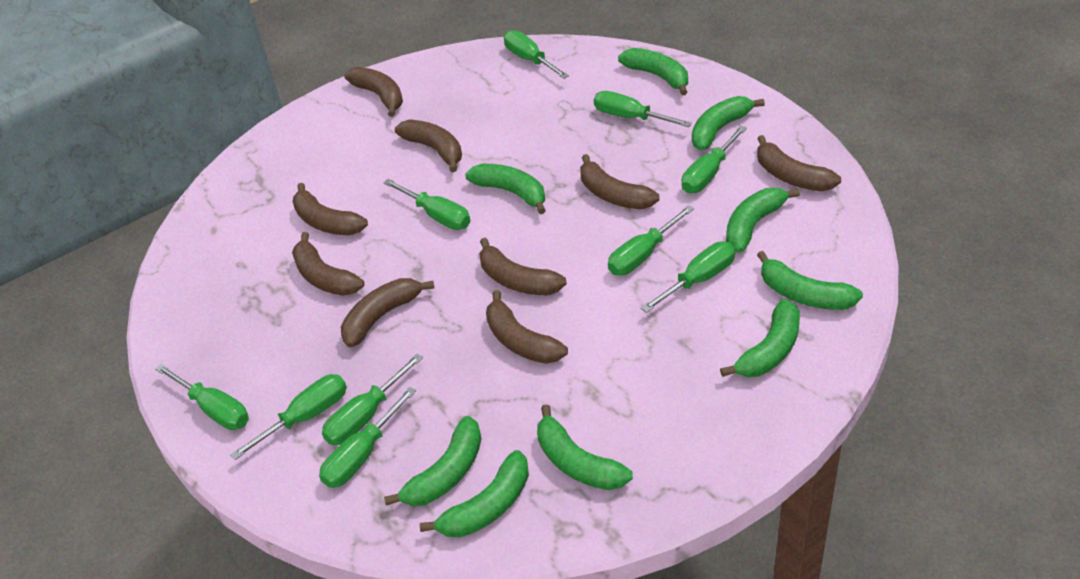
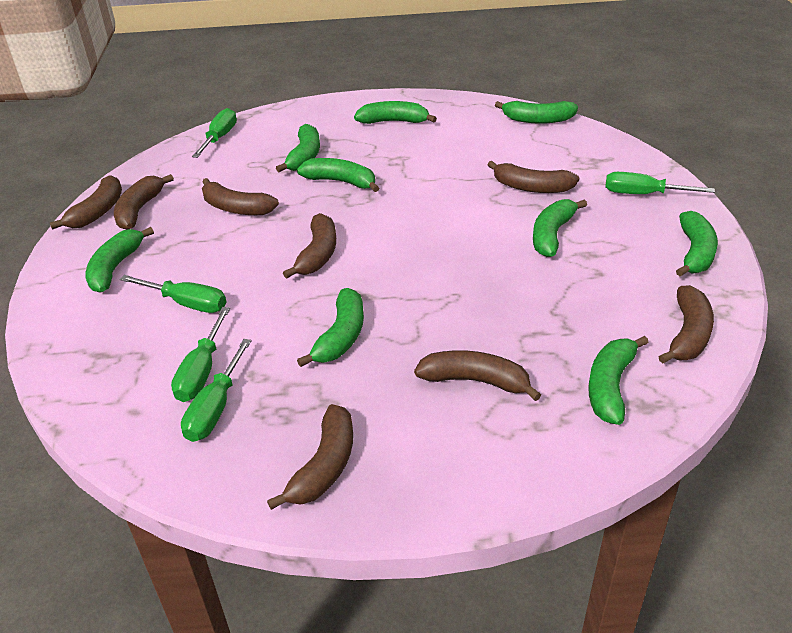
brown banana: [292,232,364,296] [293,183,368,235] [341,278,434,348] [344,67,403,117] [395,120,462,172] [479,238,567,295] [486,290,568,364] [580,154,660,209] [757,135,841,191] = 9 -> [50,175,122,230] [114,174,174,230] [202,178,279,215] [267,404,353,510] [283,213,336,279] [414,350,541,401] [487,161,579,193] [659,285,714,364] = 8
green screwdriver: [155,364,249,430] [230,374,347,460] [319,387,416,488] [322,354,423,445] [383,179,471,230] [504,30,569,79] [594,91,692,127] [608,205,694,275] [641,241,736,313] [681,126,747,193] = 10 -> [120,275,226,313] [171,307,230,402] [181,339,252,442] [192,108,237,158] [605,172,715,194] = 5

